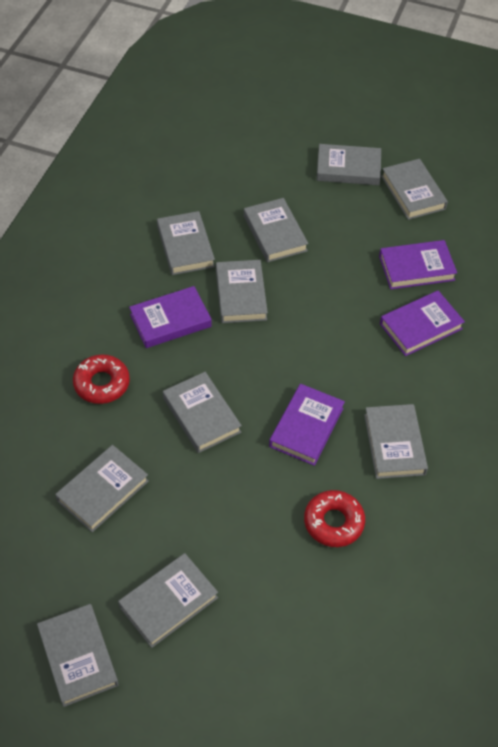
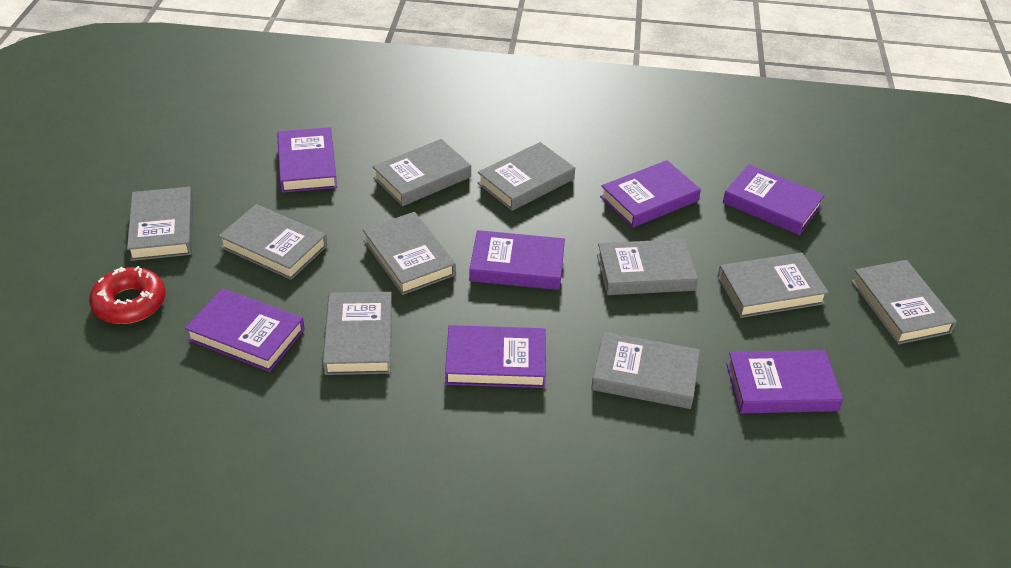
purple book: [129,286,212,348] [269,384,345,466] [379,240,457,289] [380,291,465,356] = 4 -> [185,288,305,372] [277,127,337,193] [445,325,546,388] [469,230,565,290] [600,160,701,228] [723,164,825,235] [726,350,843,413] = 7
red donut: [73,354,130,404] [304,490,365,547] = 2 -> [89,266,166,324] = 1

